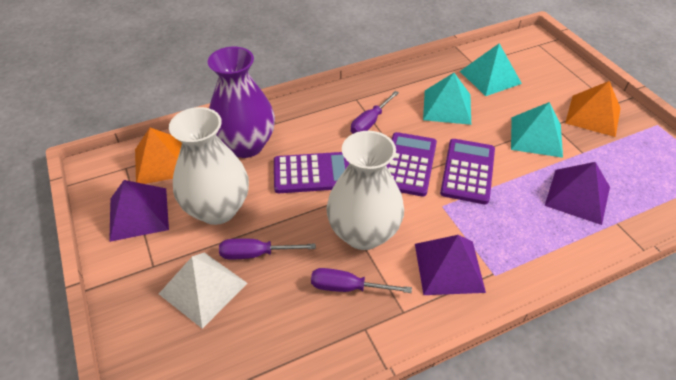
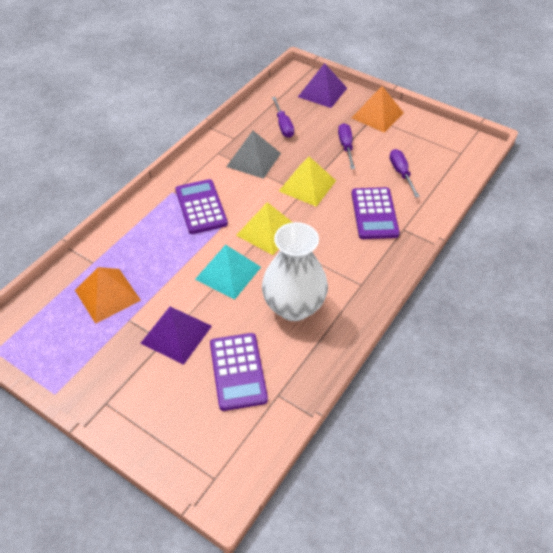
grey pyramid: none = 0 -> [226,131,281,179] = 1
purple pyramid: [109,180,169,242] [415,235,486,295] [545,162,610,225] = 3 -> [141,307,212,365] [298,63,347,108] = 2
purple vase: [208,47,275,158] = 1 -> none = 0
turquoise pyramid: [423,73,471,125] [460,43,522,96] [511,102,563,158] = 3 -> [195,245,261,299] = 1
white pyramid: [159,252,248,329] = 1 -> none = 0
white vase: [169,107,249,225] [326,131,404,250] = 2 -> [262,222,328,321] = 1
yellow pyramid: none = 0 -> [236,202,293,255] [279,157,336,207] = 2

